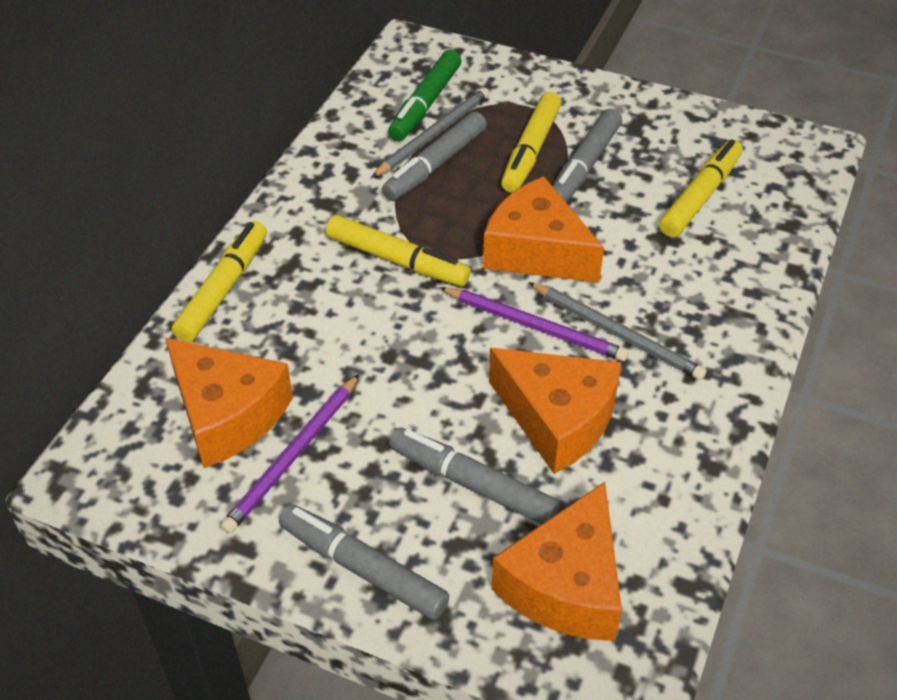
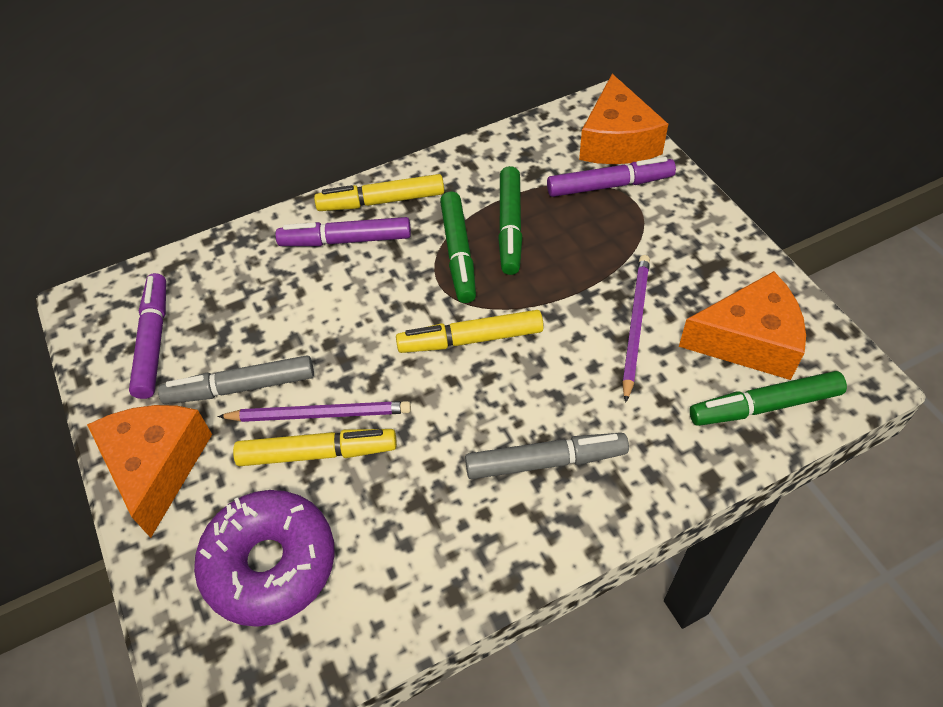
green marker: [388,50,462,141] = 1 -> [440,192,476,303] [498,166,522,275] [690,371,847,426] = 3
grey marker: [279,504,449,620] [382,111,487,201] [390,428,560,524] [552,109,622,203] = 4 -> [158,355,314,404] [465,433,629,479] = 2
grey pencil: [371,88,489,178] [528,282,706,380] = 2 -> none = 0
orange cheese: [165,338,293,468] [483,176,604,283] [489,348,622,474] [491,482,622,641] = 4 -> [87,405,212,538] [579,74,668,164] [679,271,806,380] = 3
purple donut: none = 0 -> [194,490,335,627] = 1
purple marker: none = 0 -> [129,273,166,399] [275,217,411,246] [547,157,676,197] = 3
yellow marker: [172,221,267,343] [326,215,471,286] [501,92,561,193] [659,139,743,237] = 4 -> [233,429,397,466] [314,174,444,211] [396,310,544,353] = 3

